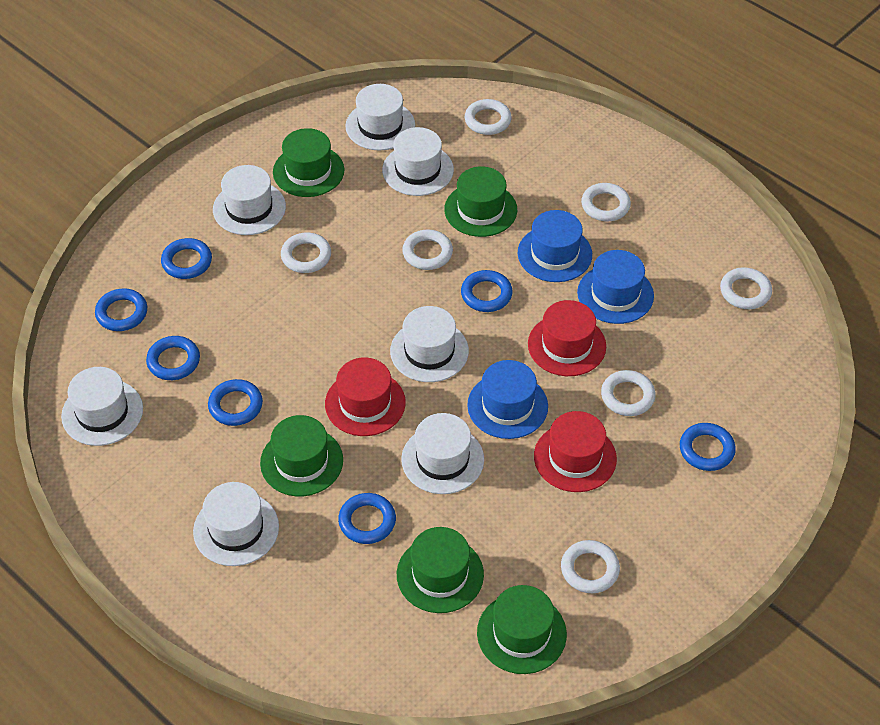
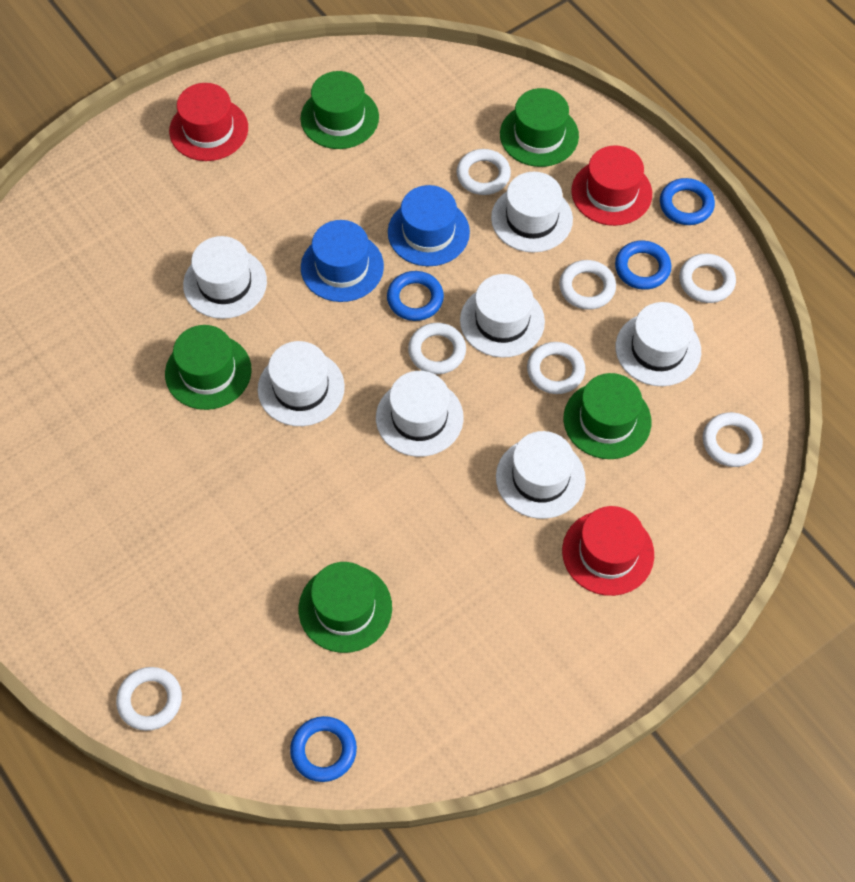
blue hat: [467,360,548,439] [518,210,592,282] [577,250,654,324] = 3 -> [301,220,384,302] [388,185,470,266] = 2
blue ring: [95,288,147,331] [146,336,200,380] [161,238,212,279] [208,379,263,426] [338,493,396,544] [461,270,513,312] [680,423,736,471] = 7 -> [290,716,357,782] [387,271,444,321] [615,240,671,290] [660,178,715,225] = 4

